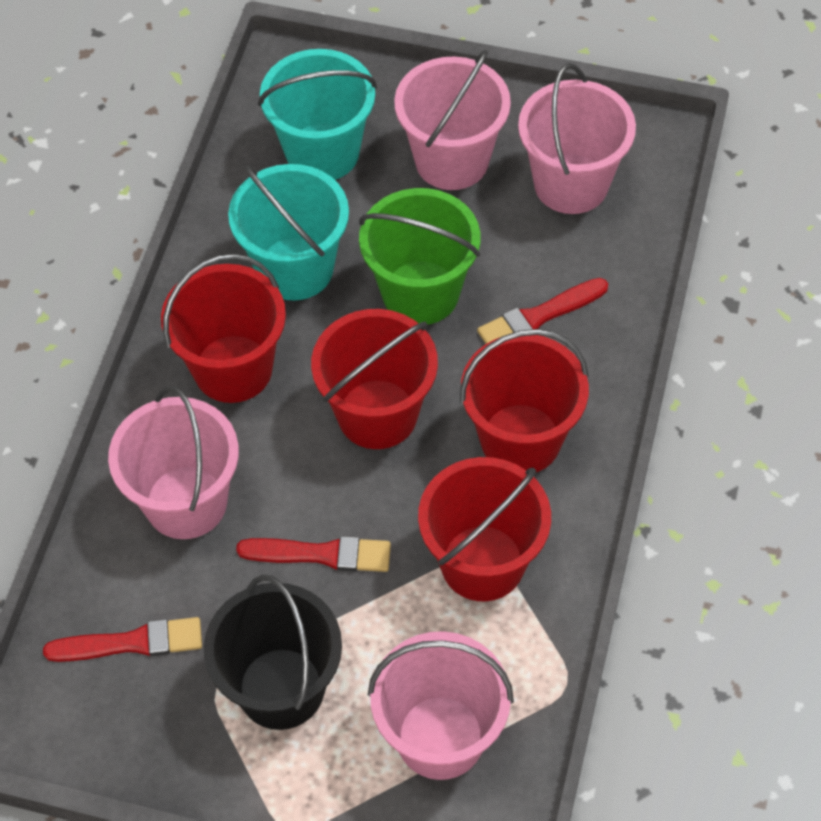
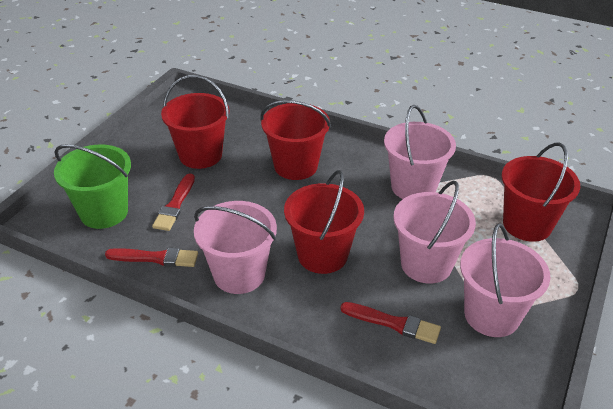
black bucket: [204,574,342,730] = 1 -> none = 0
turquoise bucket: [228,164,349,300] [258,49,377,180] = 2 -> none = 0

